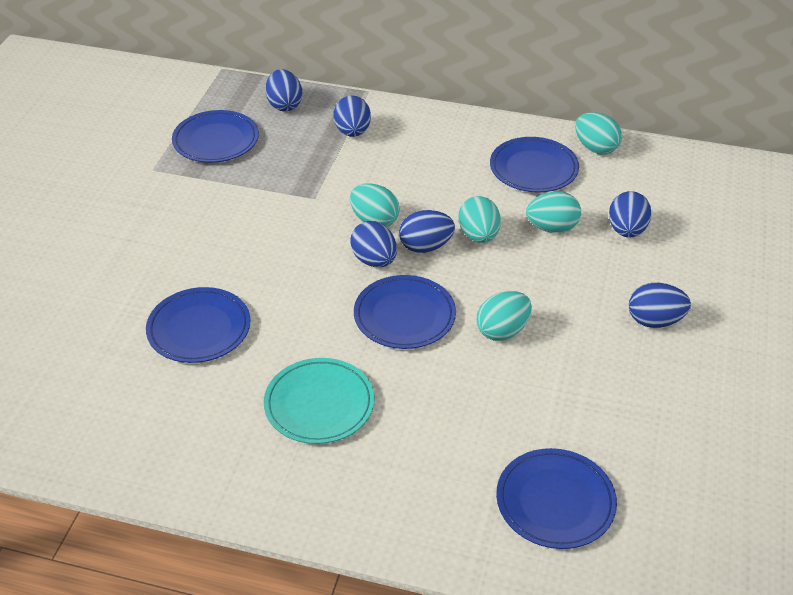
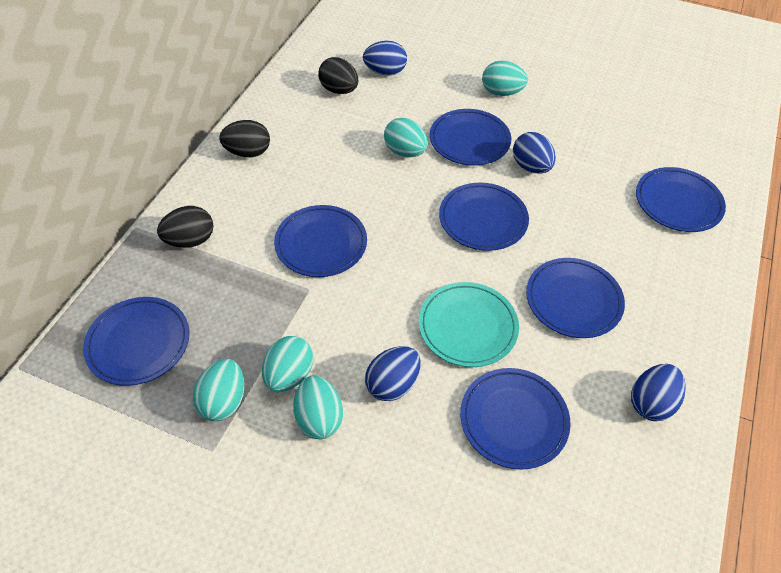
black egg: none = 0 -> [157,206,213,248] [219,120,270,157] [318,57,358,94] = 3
blue egg: [265,69,302,111] [333,96,371,137] [350,221,397,267] [399,210,455,253] [609,191,651,238] [629,283,691,328] = 6 -> [363,41,407,76] [365,346,421,401] [513,132,556,174] [631,364,686,421] = 4
blue plate: [146,287,250,363] [172,110,259,163] [354,275,456,349] [490,137,579,193] [496,448,617,549] = 5 -> [83,297,189,386] [274,205,367,277] [430,109,511,165] [439,183,529,251] [460,368,571,470] [526,258,625,338] [636,167,726,232] = 7

